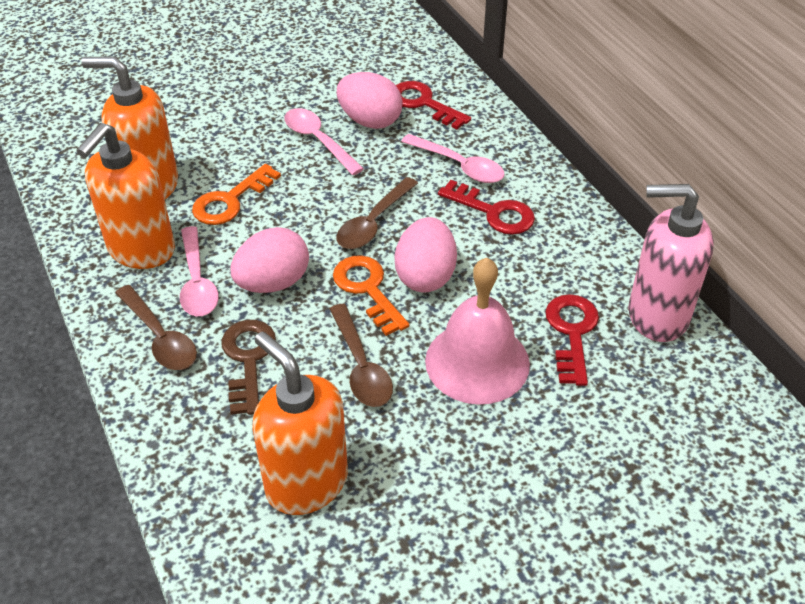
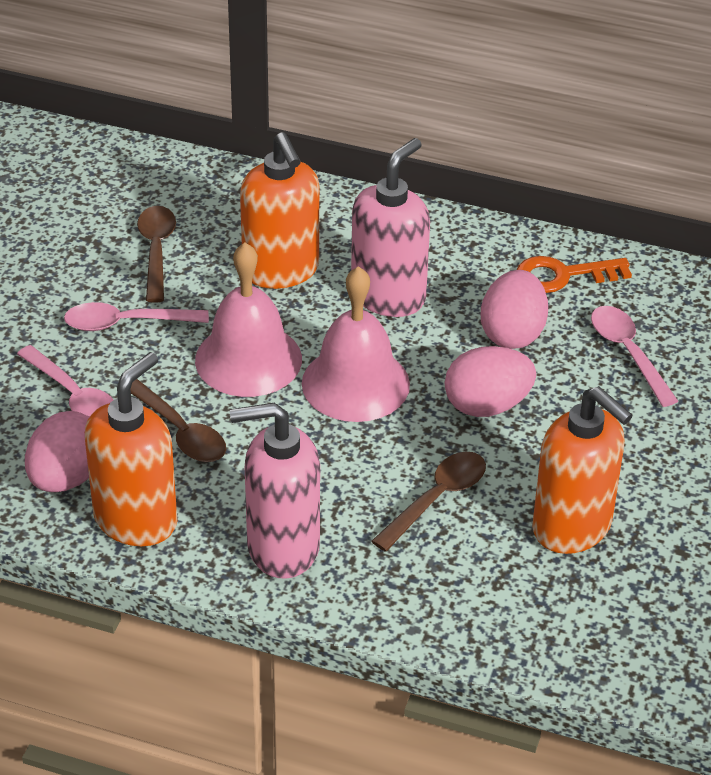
brown key: [221,320,276,415] = 1 -> none = 0
orange key: [192,164,281,225] [333,255,409,336] = 2 -> [517,256,632,293] = 1
pink bell: [425,258,530,405] = 1 -> [195,243,302,397] [302,266,410,422] = 2
pink soap dispenser: [628,184,714,342] = 1 -> [230,403,320,579] [351,138,430,317] = 2
red key: [396,81,471,129] [438,180,535,235] [545,294,599,386] = 3 -> none = 0

